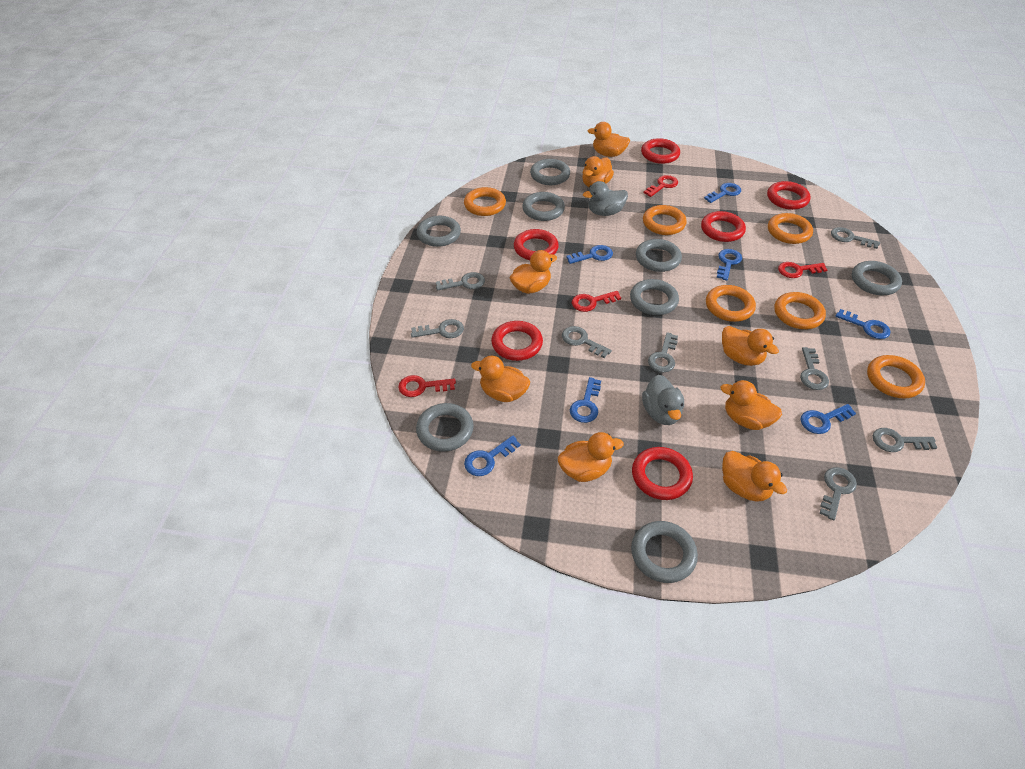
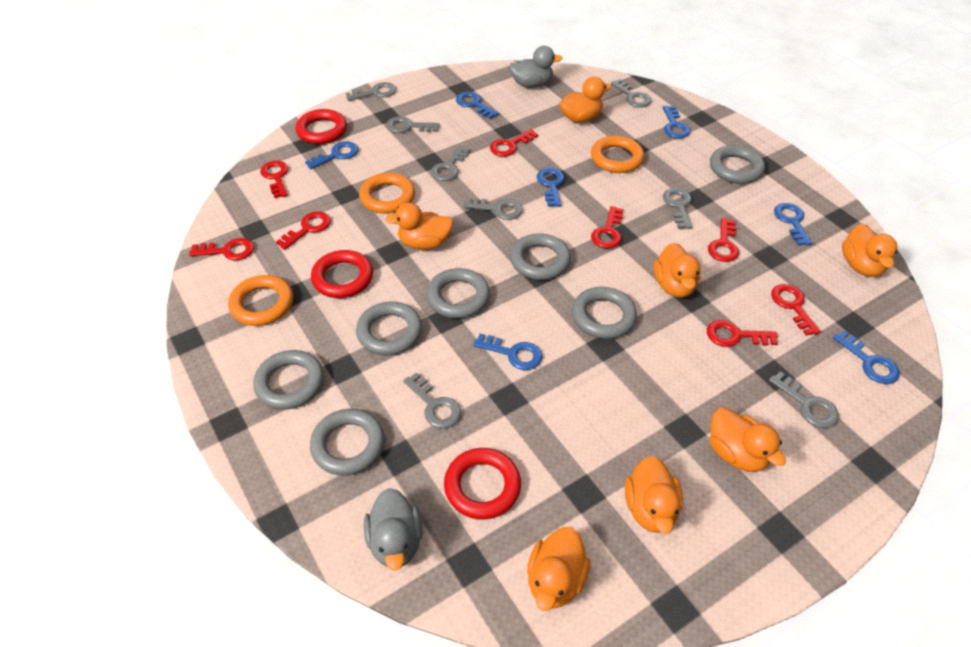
grey ring: [416,403,474,452] [417,216,461,247] [522,192,565,221] [530,159,570,185] [630,279,679,315] [631,521,698,583] [636,239,682,272] [852,261,902,295] = 8 -> [253,350,324,410] [310,409,385,476] [356,302,422,355] [427,268,490,318] [510,233,571,280] [572,287,637,339] [710,145,765,184] = 7
orange duck: [471,356,530,402] [510,250,557,294] [558,432,624,482] [582,156,614,188] [587,122,630,157] [721,380,782,430] [722,326,779,366] [722,451,787,502] = 8 -> [385,203,453,250] [527,527,590,611] [559,77,611,123] [625,456,683,534] [654,243,700,298] [710,407,786,472] [842,224,898,277] = 7
orange ring: [464,187,506,216] [643,205,687,235] [706,285,756,322] [768,213,813,244] [774,292,826,329] [867,355,925,399] = 6 -> [228,275,293,326] [359,173,415,214] [591,136,644,173] = 3
red key: [398,375,456,397] [572,291,621,312] [644,175,678,197] [778,262,828,278] = 4 -> [189,238,254,260] [260,161,288,198] [276,211,331,250] [490,129,538,157] [591,206,624,249] [707,320,778,347] [708,218,739,262] [771,284,821,336] = 8
red ring: [491,321,543,361] [514,229,559,260] [632,447,693,500] [641,138,680,164] [701,211,746,242] [767,181,811,210] = 6 -> [295,109,347,144] [311,250,373,298] [444,448,521,520] = 3

